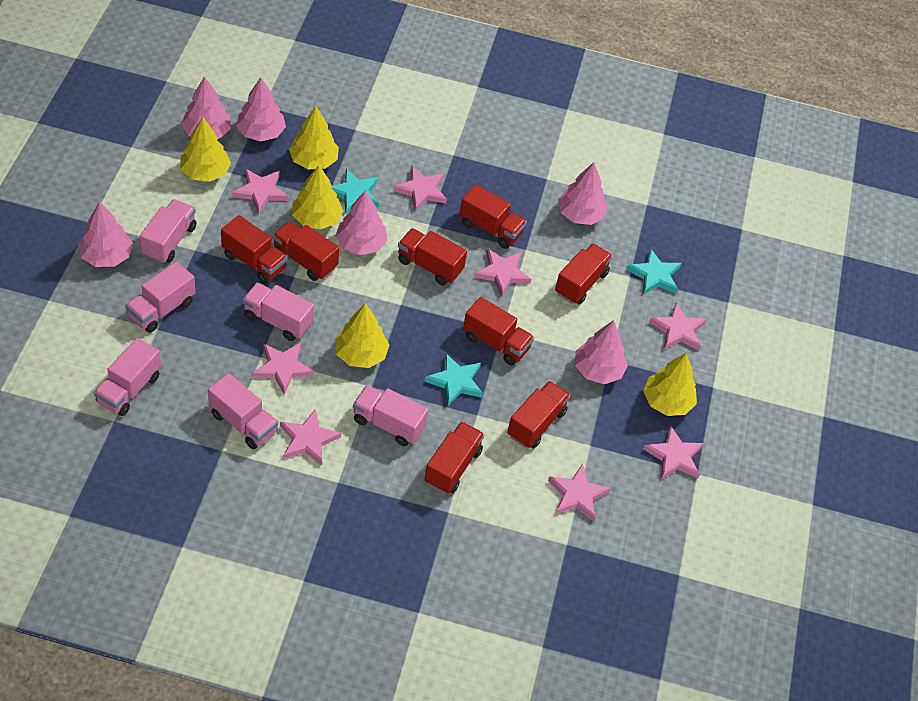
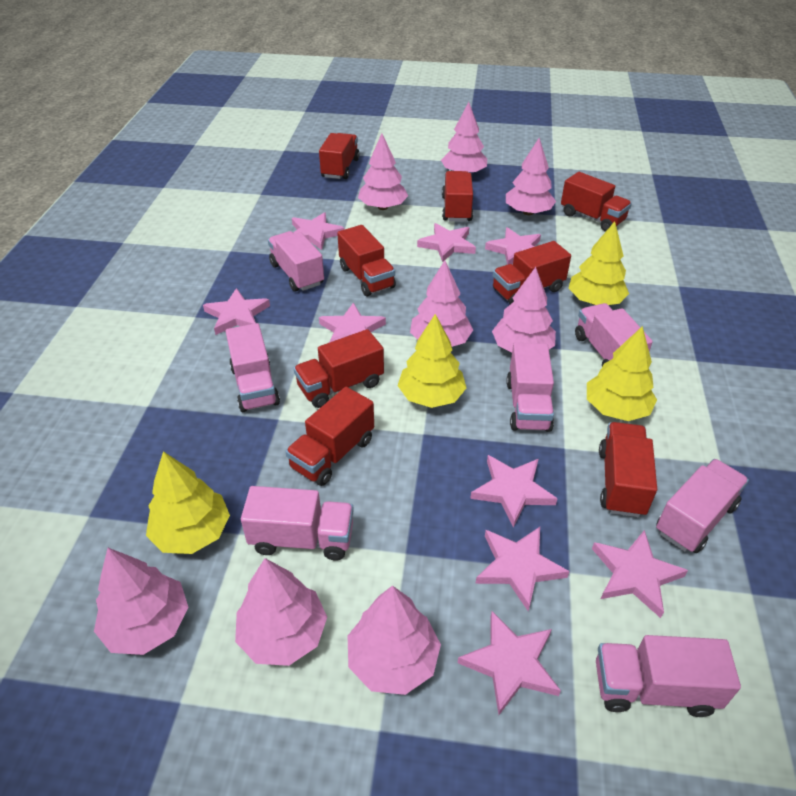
pink star: [232,169,288,214] [253,343,314,394] [280,410,341,466] [393,166,447,211] [474,249,531,297] [548,463,611,521] [643,426,704,480] [649,302,707,350] = 8 -> [203,288,270,335] [292,212,345,250] [319,302,386,343] [417,223,476,262] [458,611,561,715] [470,455,557,528] [475,527,569,611] [485,227,541,265] [592,530,688,618] = 9
pink tree: [78,202,133,267] [181,76,231,139] [236,77,286,141] [336,190,388,255] [558,162,608,225] [575,320,628,384] = 6 -> [94,548,188,655] [235,558,327,666] [348,586,441,695] [358,133,408,210] [410,260,473,347] [441,102,487,173] [492,267,556,353] [506,138,556,215] = 8
pink truck: [94,338,161,416] [125,262,195,333] [140,199,196,263] [208,373,278,449] [243,283,314,341] [353,385,429,446] = 6 -> [225,323,280,412] [241,486,354,560] [268,231,324,291] [506,343,554,432] [575,303,653,366] [596,635,741,717] [656,459,749,553] = 7
turquoise star: [332,169,379,214] [424,353,483,407] [626,249,682,295] = 3 -> none = 0
yellow tree: [180,117,231,182] [289,106,339,169] [292,165,343,230] [335,303,389,368] [643,353,697,416] = 5 -> [146,451,230,554] [398,314,466,408] [569,221,629,305] [587,326,657,421] = 4

